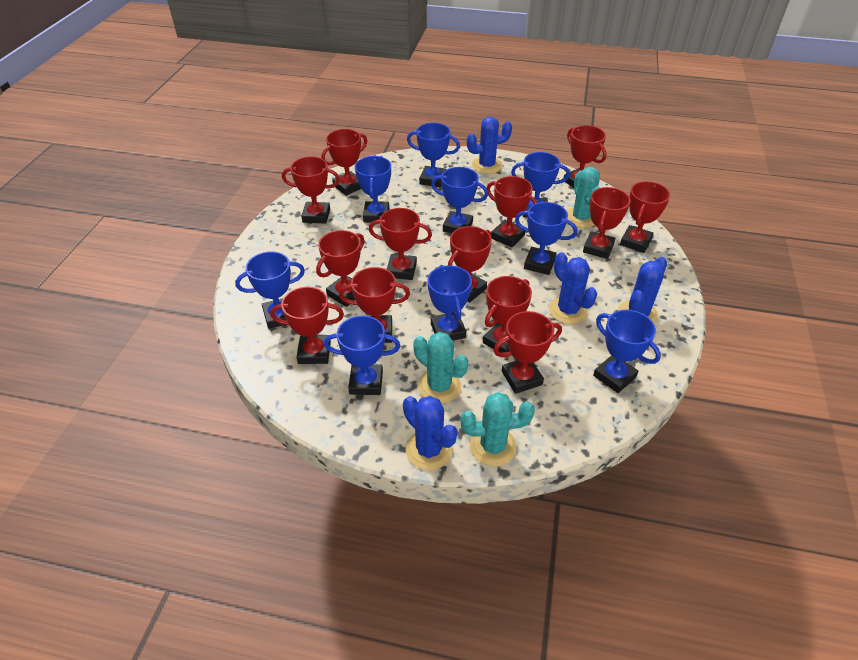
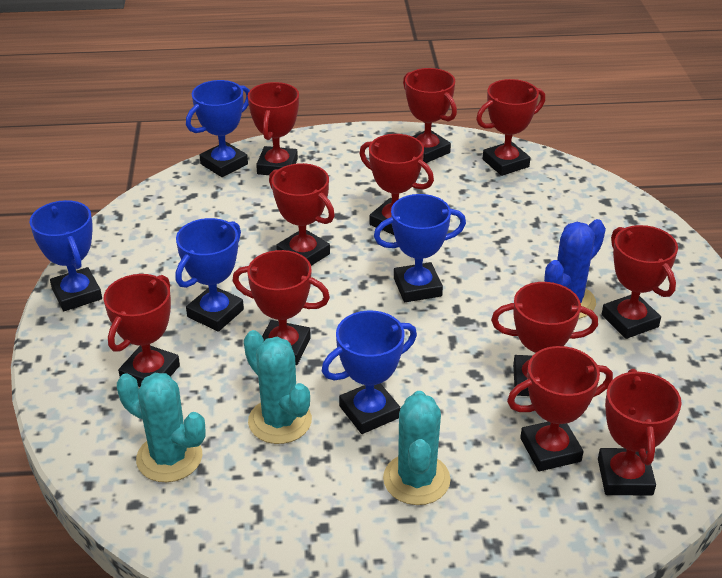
blue cactus: [403,396,457,470] [467,117,512,174] [549,252,597,324] [618,257,667,324] = 4 -> [544,219,606,319] = 1
blue trophy: [235,251,305,329] [324,315,400,395] [355,156,391,222] [407,123,460,187] [427,265,472,341] [431,167,488,233] [511,152,570,218] [515,202,578,275] [593,310,661,393] = 9 -> [29,200,102,311] [175,218,244,332] [186,80,250,177] [322,311,417,434] [374,194,466,302] = 5
red trophy: [270,287,344,364] [282,156,340,224] [316,230,365,307] [322,129,367,196] [339,267,410,343] [369,208,432,280] [448,226,492,303] [483,276,532,353] [487,176,538,248] [493,311,562,394] [564,125,607,188] [583,187,631,259] [620,181,670,253] = 13 -> [103,274,180,387] [232,250,330,365] [248,82,299,175] [269,163,335,266] [359,134,434,235] [403,68,457,163] [476,79,545,176] [491,282,598,396] [507,346,613,471] [598,369,682,496] [602,225,678,339] = 11

